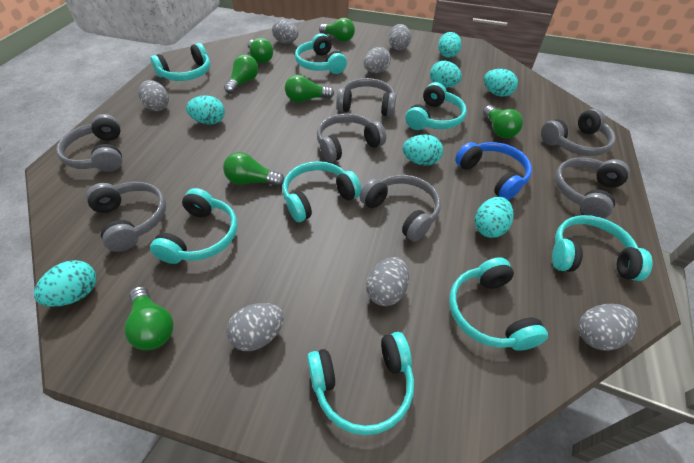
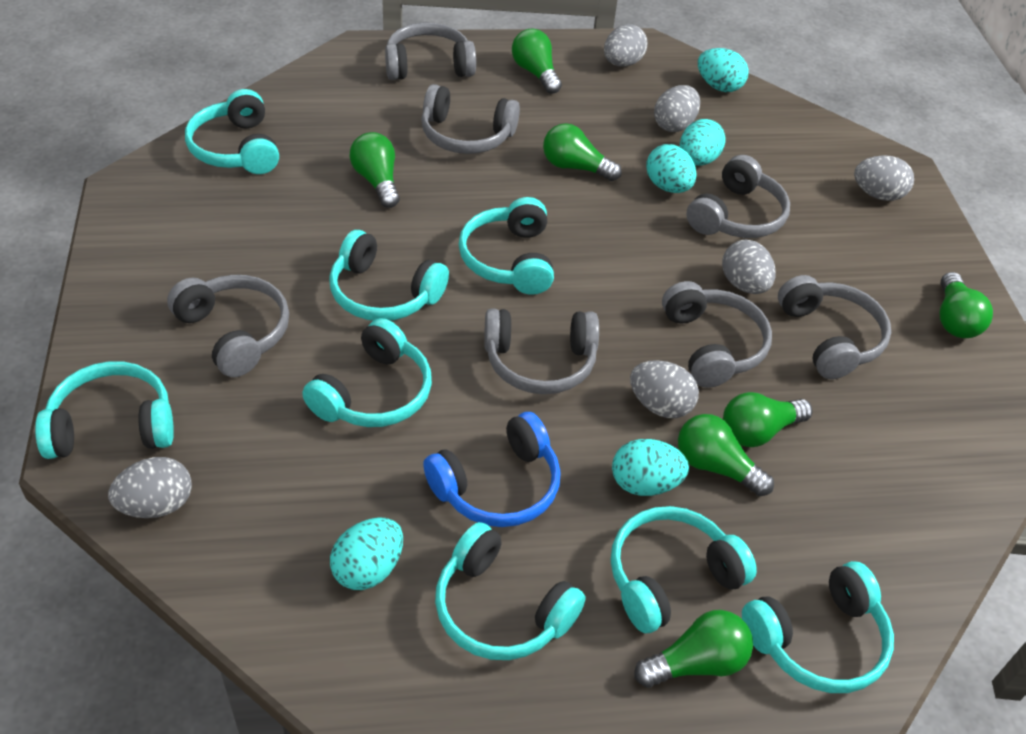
grey egg: [138,80,169,111] [226,303,284,351] [272,19,299,43] [364,47,391,73] [366,257,409,306] [389,24,411,51] [579,304,638,351] = 7 -> [108,457,192,518] [604,24,647,66] [630,360,699,418] [654,85,700,132] [722,240,776,294] [854,155,914,201] = 6
turquoise egg: [34,260,97,307] [186,95,225,125] [403,134,443,166] [430,61,462,88] [438,32,461,58] [475,197,514,238] [484,69,518,97] = 7 -> [330,518,403,590] [612,439,689,496] [646,144,697,193] [680,119,726,166] [698,48,749,92] = 5

